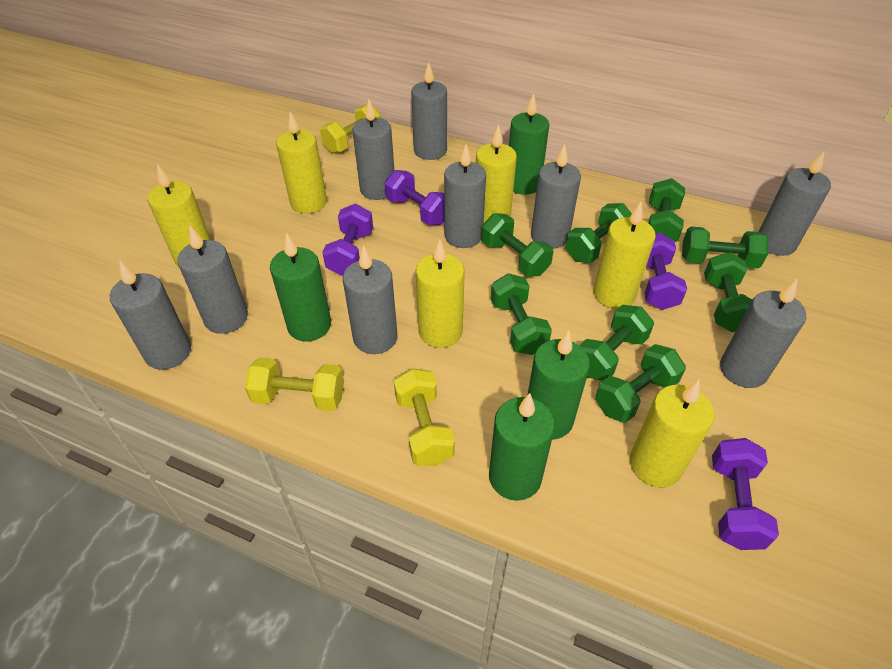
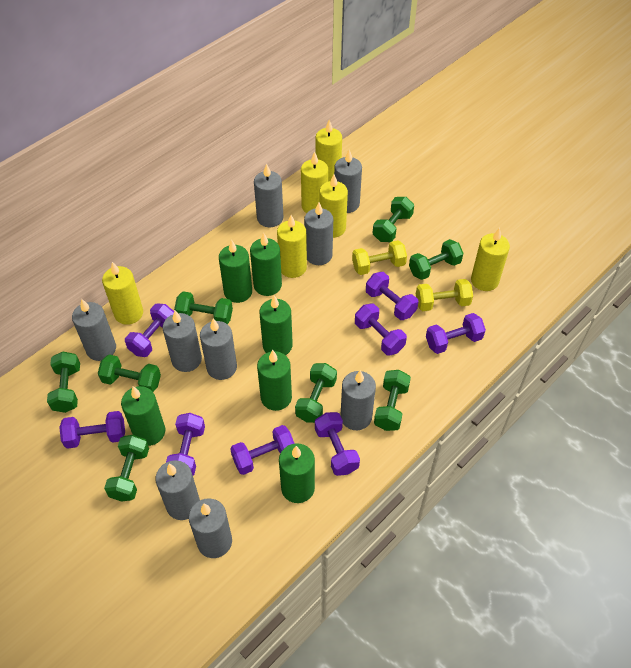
green candle: [270,233,331,342] [489,393,555,501] [509,93,550,195] [528,330,590,440] = 4 -> [121,386,165,446] [219,239,252,303] [250,233,282,296] [257,350,292,411] [259,295,293,355] [279,443,315,503] = 6
purple dumbbell: [322,204,373,276] [385,170,444,225] [644,233,687,310] [712,438,779,550] = 4 -> [59,411,125,449] [125,304,174,357] [166,413,205,475] [230,425,295,475] [315,412,360,476] [355,303,407,356] [366,272,418,320] [426,313,486,354] = 8
yellow dumbbell: [245,357,344,411] [320,105,381,153] [394,368,455,466] = 3 -> [352,240,407,275] [416,279,473,311] = 2

